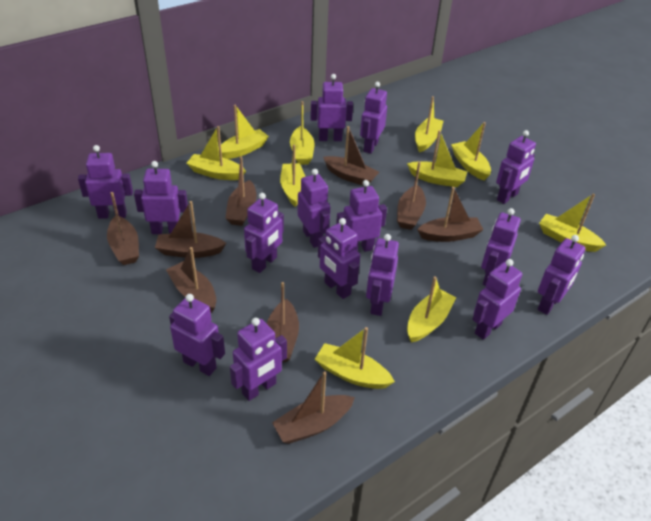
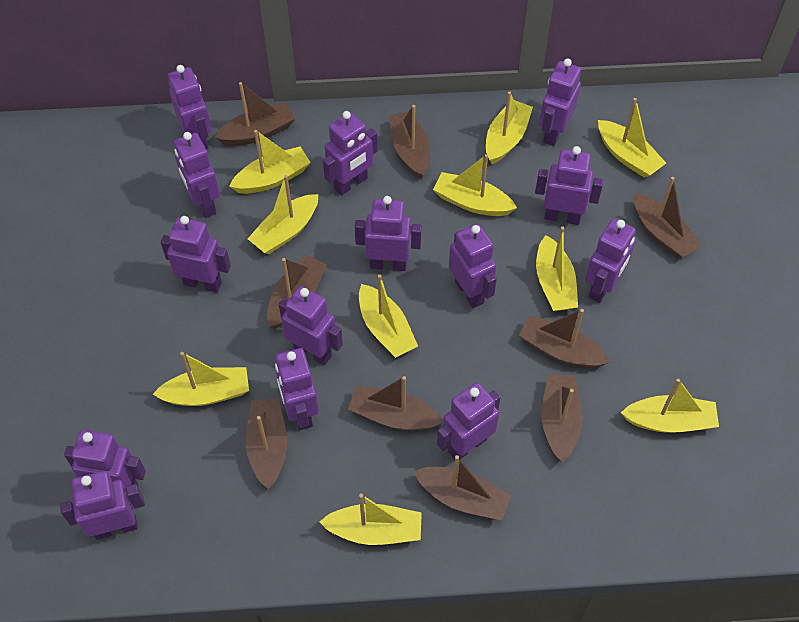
purple robot: [78,145,133,219] [134,161,188,234] [169,294,225,376] [230,318,287,401] [244,193,284,273] [298,169,330,248] [311,74,353,141] [318,218,360,299] [336,180,387,252] [360,82,387,154] [366,234,399,316] [472,259,522,340] [481,208,521,286] [496,130,536,204] [538,235,586,315] = 15 -> [60,471,145,540] [64,430,146,487] [160,216,231,293] [168,65,211,150] [174,132,220,218] [275,348,319,430] [279,286,343,365] [323,111,378,196] [355,196,422,271] [437,382,501,460] [449,224,497,308] [535,146,603,225] [539,58,581,146] [585,219,636,303] = 14

